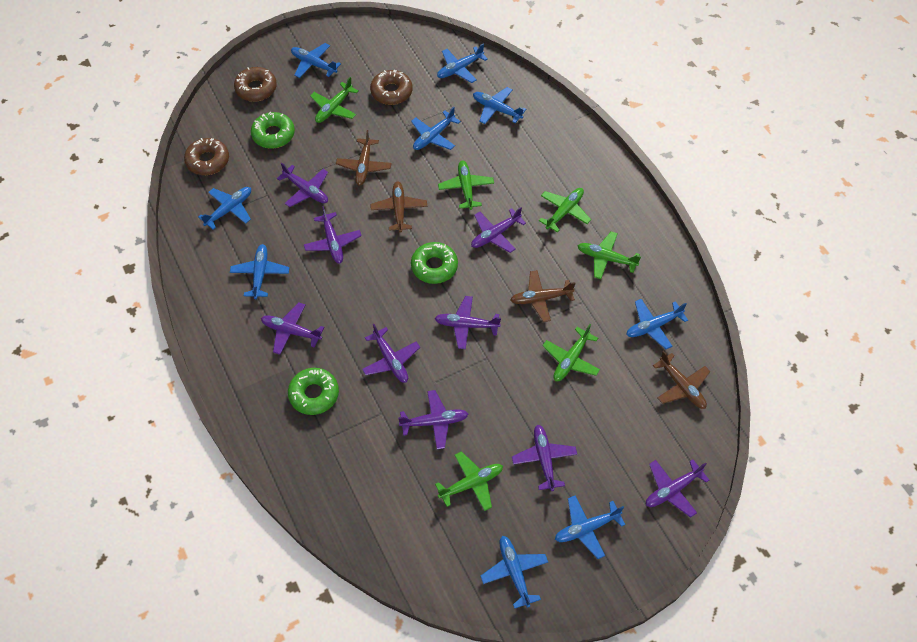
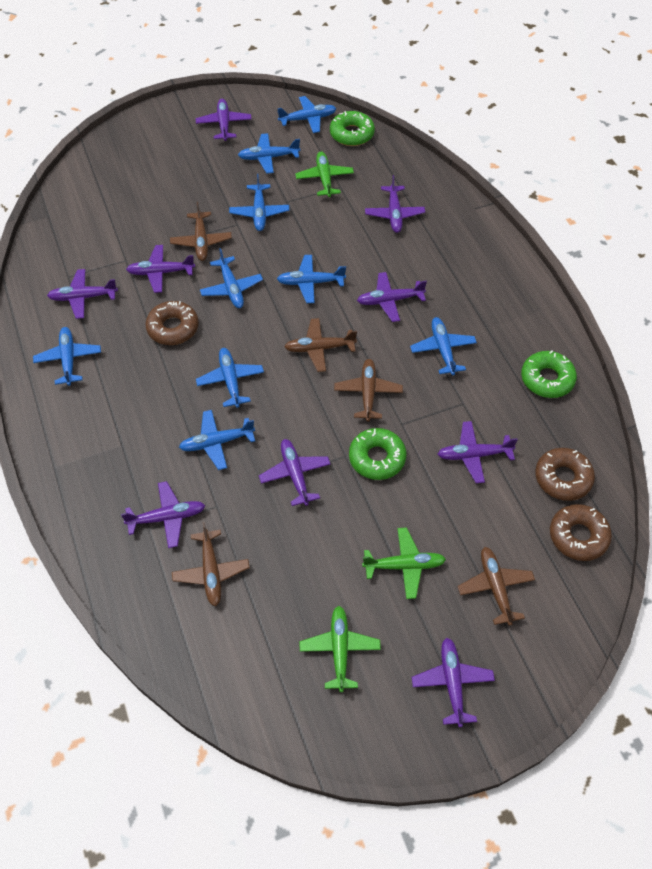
brown plane: [336,130,392,186] [370,181,427,233] [510,270,576,322] [653,351,710,409] = 4 -> [170,202,232,261] [172,522,250,607] [284,318,357,372] [334,359,403,421] [457,547,535,626] = 5
green plane: [310,77,359,123] [435,451,503,511] [438,161,494,210] [539,188,591,233] [542,324,600,381] [578,231,641,279] = 6 -> [295,152,354,197] [300,606,381,692] [362,528,446,599] = 3

